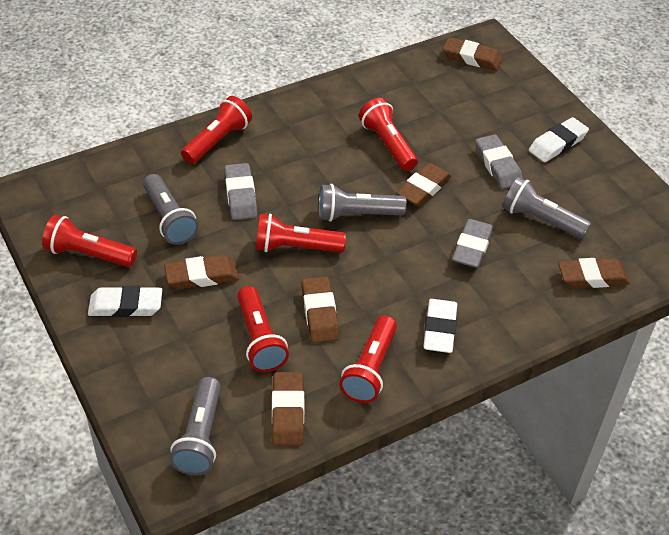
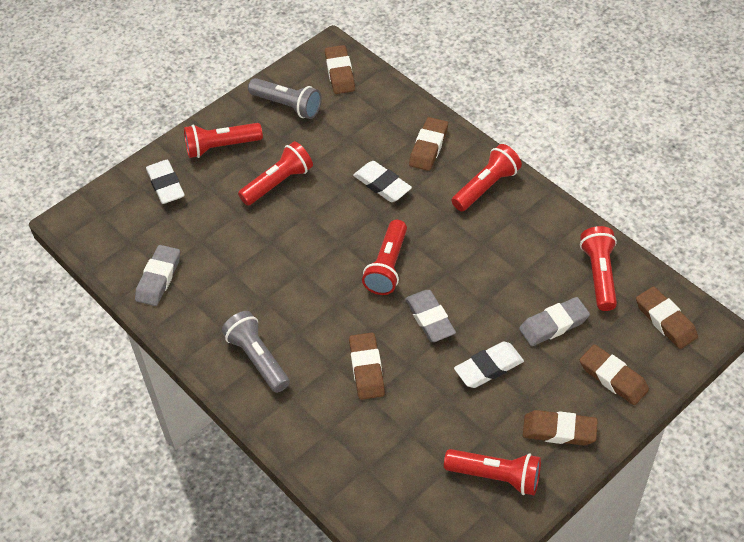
grey flashlight: [143,174,198,245] [170,377,221,476] [319,184,407,222] [502,177,591,239] = 4 -> [222,311,290,393] [248,78,322,119] = 2

